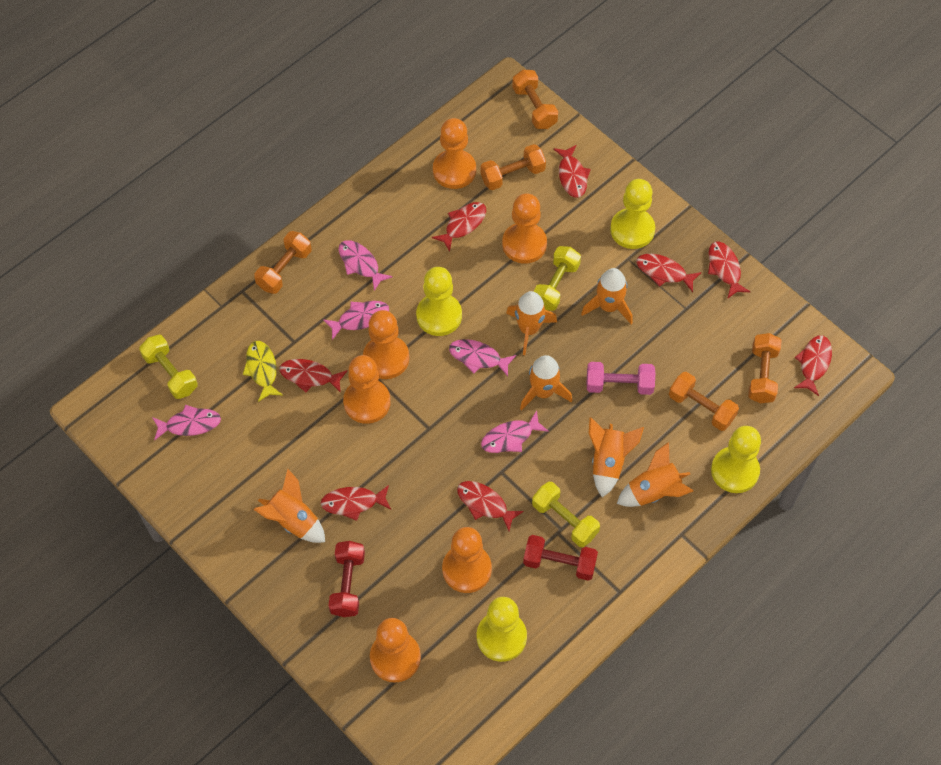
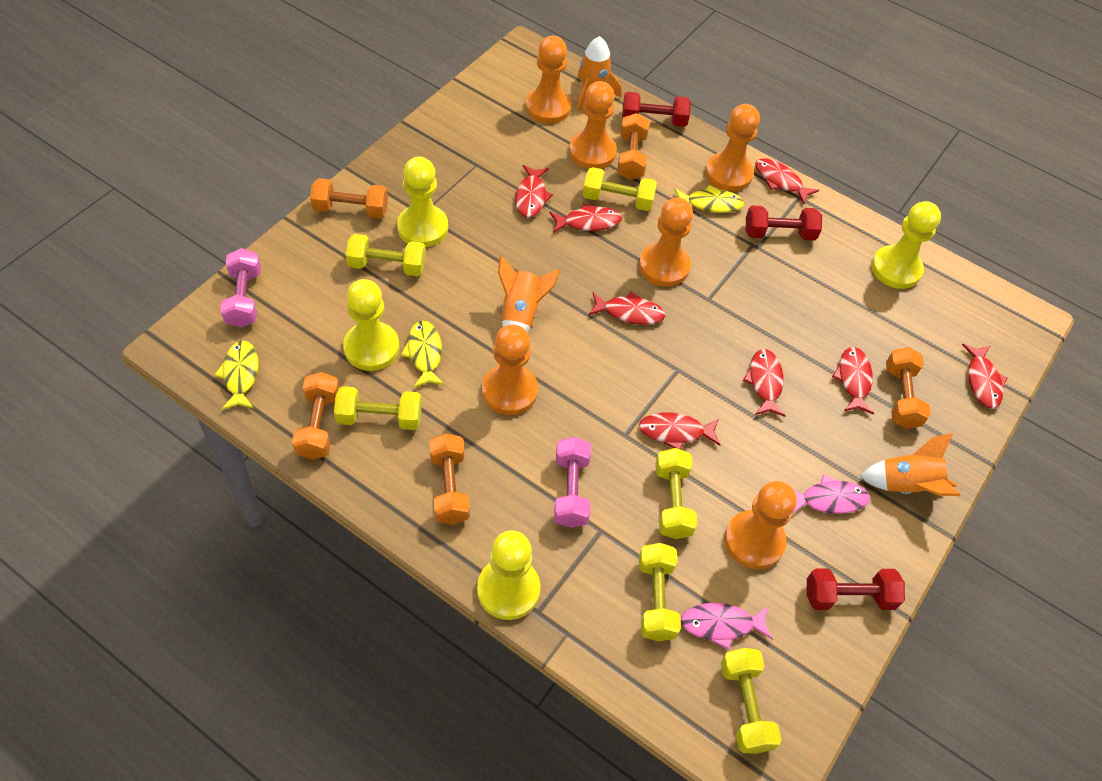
orange rocket: [253,469,325,543] [506,291,557,355] [520,355,572,411] [581,268,633,324] [589,417,644,497] [617,442,693,507] = 6 -> [498,255,561,332] [577,36,621,112] [860,433,960,496] = 3
pink dumbbell: [587,362,655,395] = 1 -> [220,248,261,328] [554,437,591,528] = 2
pink fish: [152,405,221,441] [323,301,389,340] [339,240,393,291] [449,339,516,376] [481,411,549,453] = 5 -> [681,603,773,650] [793,475,870,514] = 2
red dumbbell: [328,541,365,617] [523,535,598,581] = 2 -> [622,92,691,127] [746,206,822,240] [807,568,905,610] = 3
yellow dumbbell: [139,335,198,399] [532,482,600,547] [533,246,581,311] = 3 -> [334,386,422,430] [346,234,426,276] [583,167,657,211] [639,543,681,641] [655,448,697,539] [721,648,782,754] = 6
yellow fish: [243,341,283,402] = 1 -> [214,340,258,410] [401,321,444,388] [674,185,744,213] = 3

